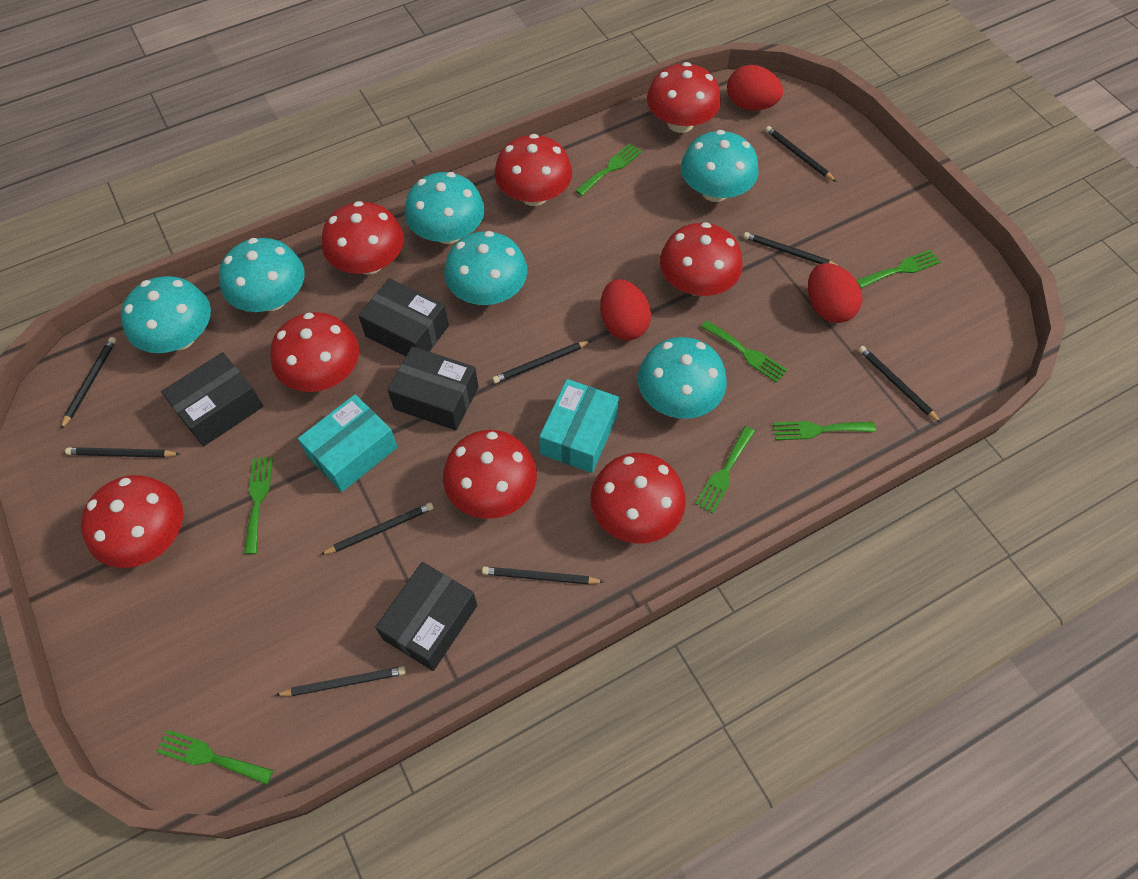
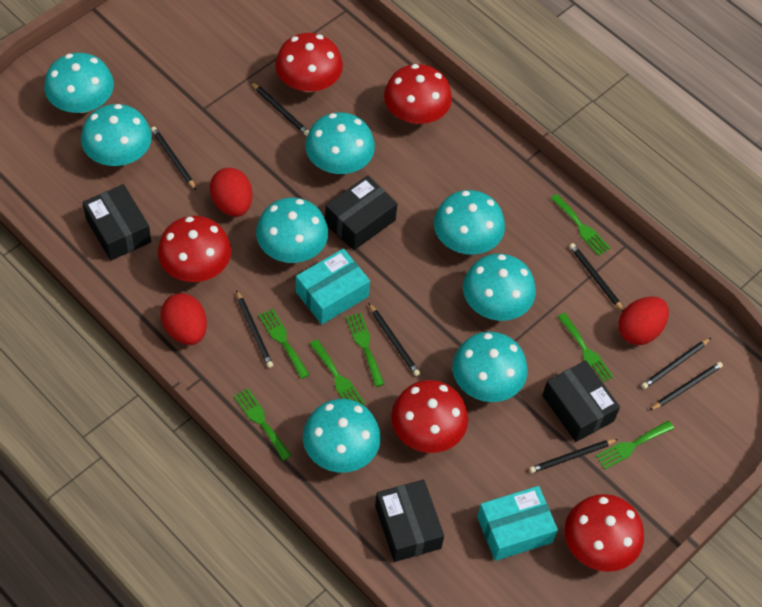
black pencil: [61,337,116,429] [65,447,180,458] [276,666,406,696] [320,502,434,555] [482,567,604,584] [492,340,592,384] [743,232,839,266] [765,126,837,182] [858,346,941,423] = 9 -> [151,127,196,190] [236,290,273,368] [251,82,309,136] [368,303,420,376] [529,439,618,473] [569,243,624,311] [641,338,711,389] [649,362,723,411] = 8
red mushroom: [81,475,183,568] [270,312,359,392] [322,201,404,274] [443,430,537,519] [494,134,572,206] [590,453,686,543] [647,62,721,133] [660,222,743,296] = 8 -> [158,216,231,282] [275,33,343,92] [384,64,452,124] [391,380,468,453] [565,494,644,572] = 5
turquoise mushroom: [121,276,211,353] [219,238,305,312] [405,172,485,244] [444,231,527,305] [638,337,727,419] [681,130,759,202] = 6 -> [44,53,114,113] [81,104,152,166] [256,198,328,263] [303,399,381,472] [305,112,375,174] [434,190,505,255] [452,332,528,402] [463,254,536,321] = 8

